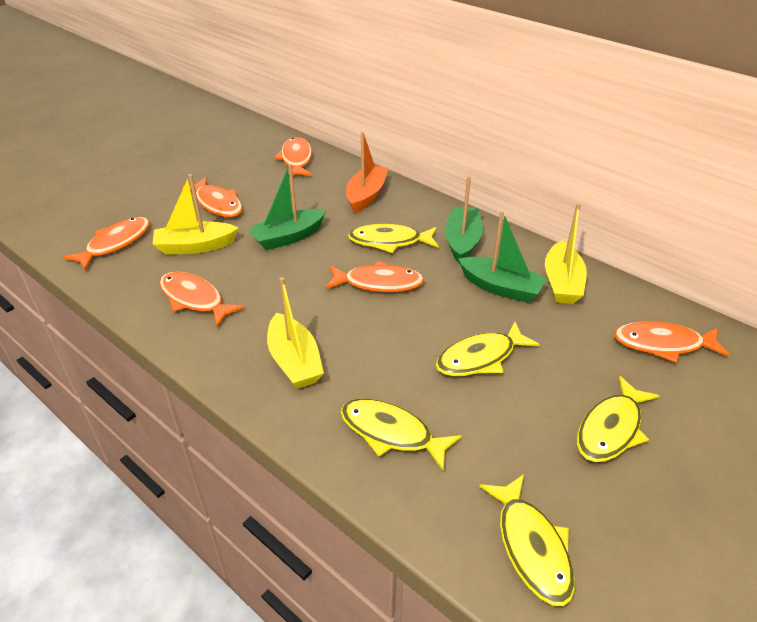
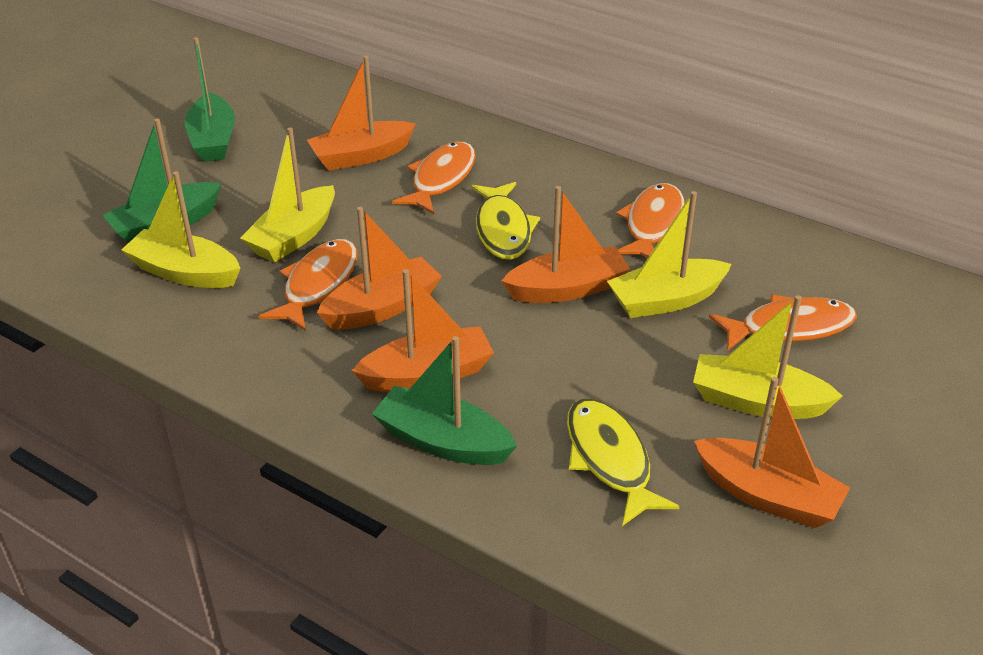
orange boat: [346,132,388,213] = 1 -> [307,56,416,170] [317,207,442,330] [352,269,494,392] [502,186,630,303] [694,377,850,528] = 5
orange fish: [63,217,150,270] [160,272,245,327] [181,177,243,217] [274,137,312,177] [325,261,424,292] [614,321,730,363] = 6 -> [259,239,357,331] [392,142,476,214] [616,183,685,258] [709,295,857,351] = 4
yellow boat: [153,174,239,255] [267,277,324,389] [545,203,587,304] = 3 -> [121,171,240,288] [240,128,335,262] [607,191,732,318] [693,295,843,419] = 4
yellow fish: [341,399,462,470] [348,224,438,253] [436,322,540,376] [479,474,575,606] [577,376,659,462] = 5 -> [471,182,540,260] [567,399,680,526] = 2

